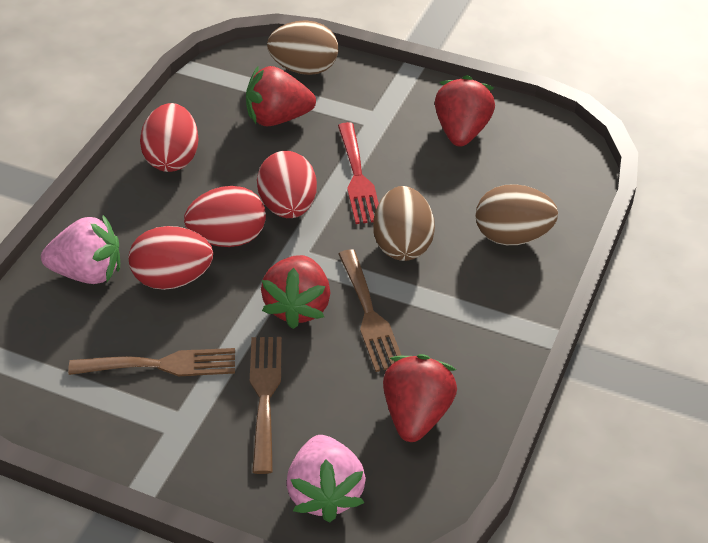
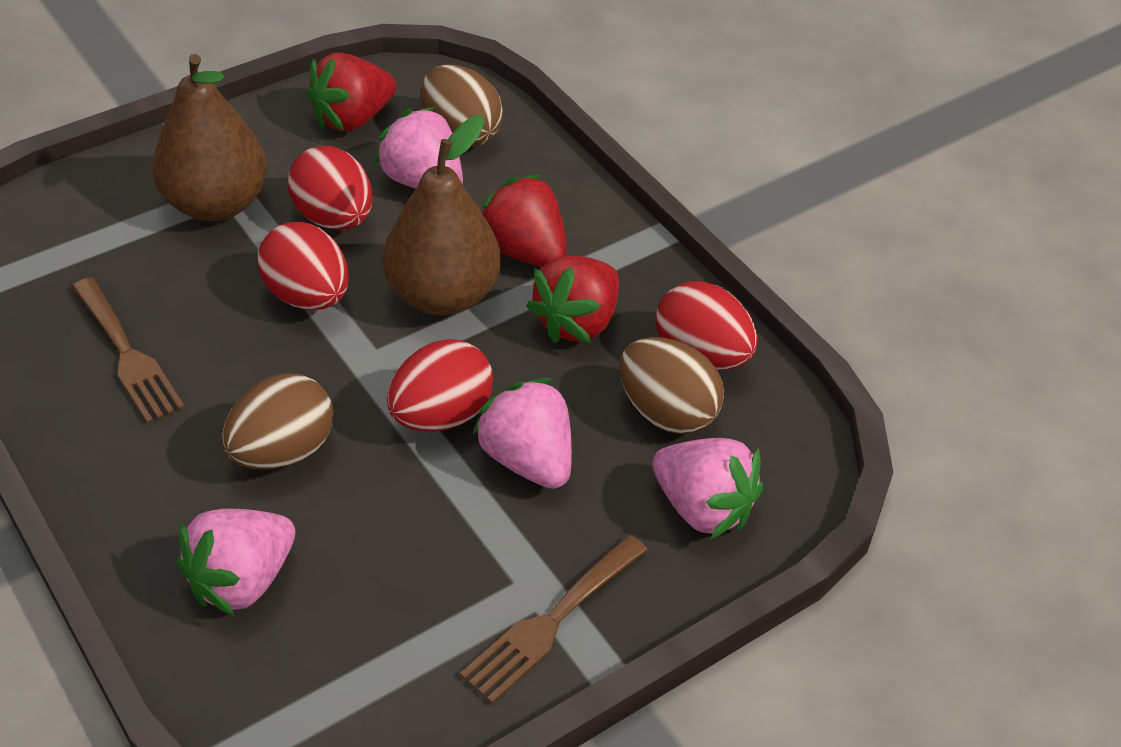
brown fork: [68,348,235,376] [250,337,282,474] [339,249,402,372] = 3 -> [72,277,185,424] [460,535,648,704] = 2
brown pear: none = 0 -> [152,54,267,221] [383,115,501,316] = 2
pink strawberry: [41,215,120,284] [286,435,366,522] = 2 -> [177,509,295,617] [374,107,463,189] [472,378,572,489] [652,438,763,539] = 4
red fork: [338,122,379,224] = 1 -> none = 0
red strawberry: [246,66,316,127] [261,255,330,329] [383,354,457,442] [435,75,495,147] = 4 -> [306,53,396,132] [482,174,567,267] [526,256,619,343] = 3

